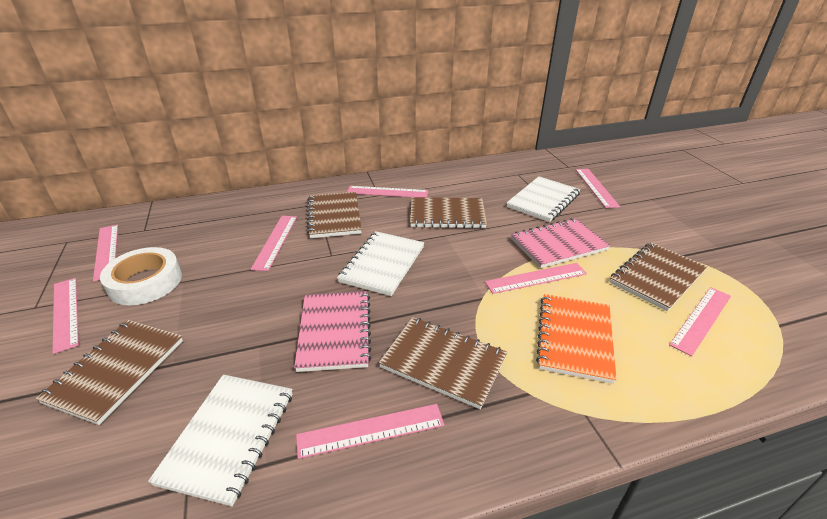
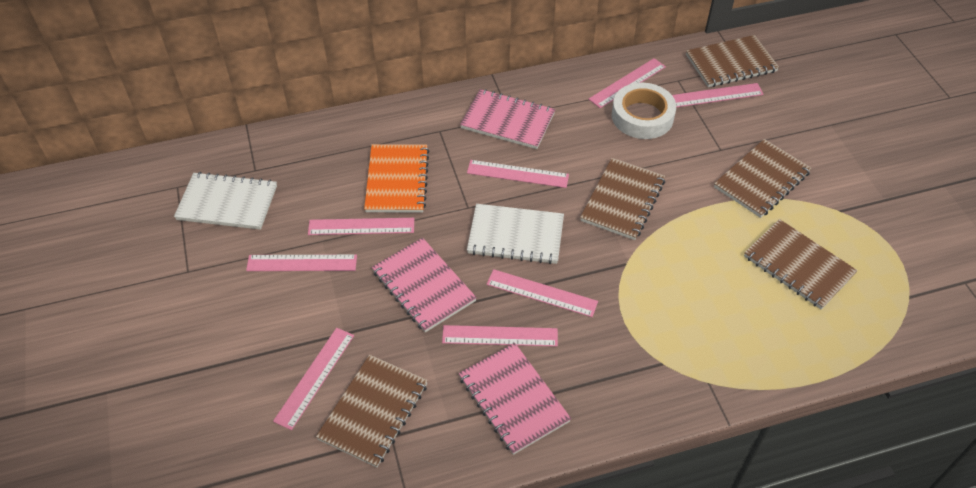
pink notebook: [294,291,371,372] [511,218,610,268] = 2 -> [372,238,477,332] [459,343,571,455] [460,89,555,149] = 3
white notebook: [148,374,292,506] [337,231,424,296] [507,176,581,222] = 3 -> [174,172,277,230] [467,204,564,264] = 2

